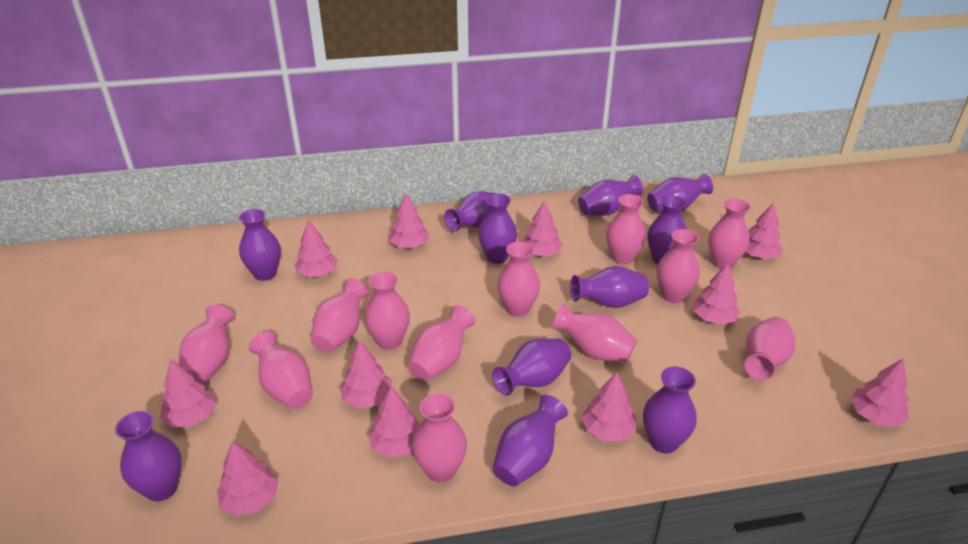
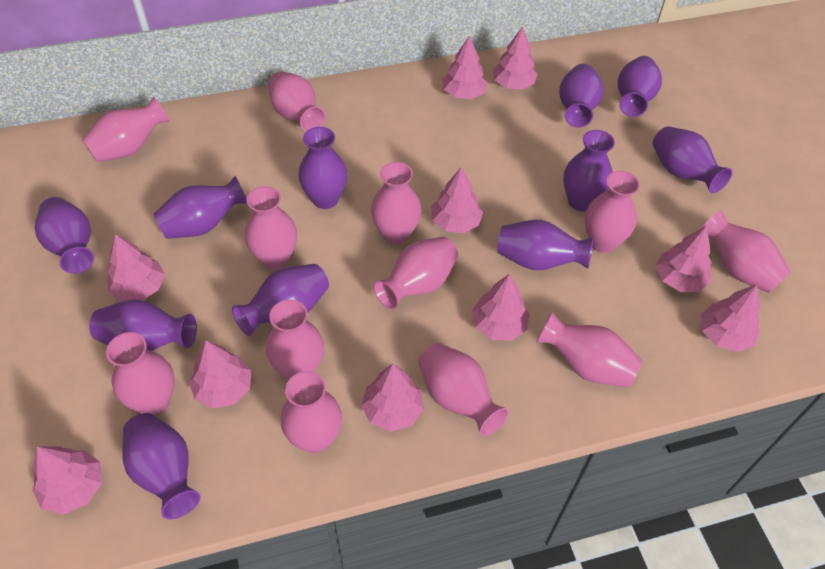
pink tree: [160,359,216,427] [217,441,279,516] [294,219,338,277] [340,341,392,408] [368,386,421,457] [389,193,429,248] [522,201,563,256] [582,372,636,441] [693,263,740,325] [746,203,783,259] [851,358,909,427] = 11 -> [32,446,102,515] [108,234,165,301] [189,340,251,409] [361,364,424,432] [431,167,483,233] [442,36,488,99] [472,274,530,341] [493,26,538,89] [656,226,712,292] [701,285,760,352] = 10

